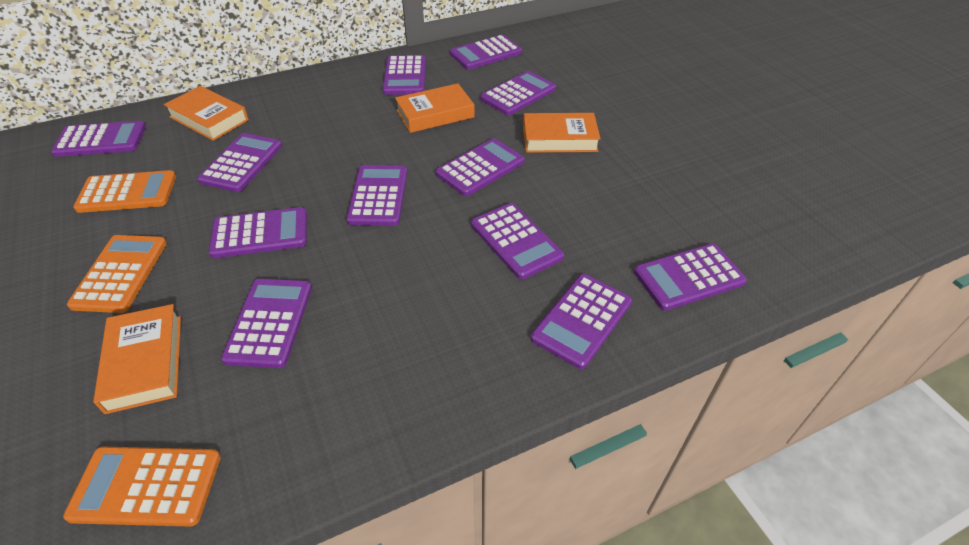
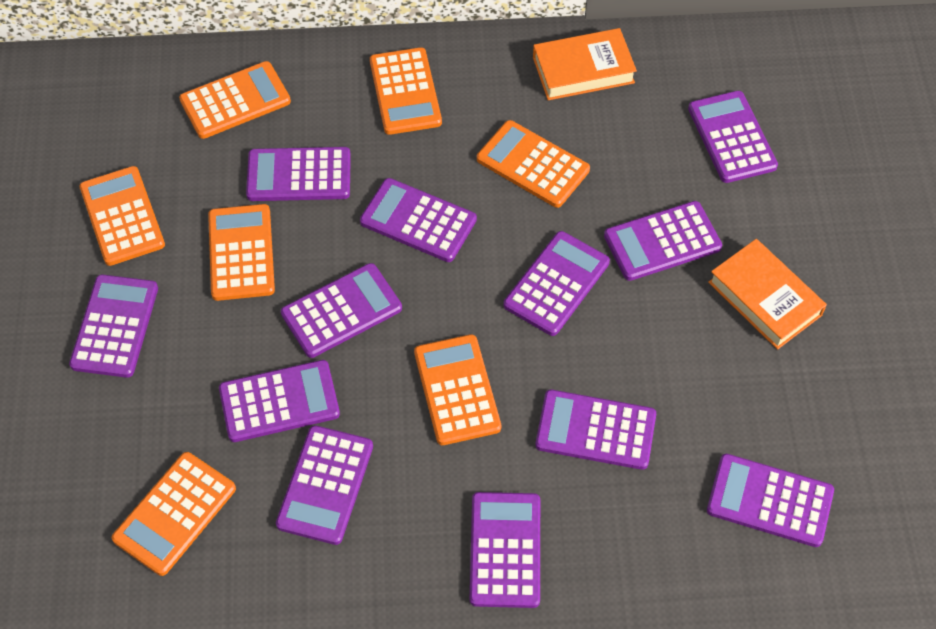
orange book: [93,304,181,414] [164,86,249,141] [395,83,475,133] [523,113,601,153] = 4 -> [533,28,637,100] [708,239,827,350] = 2
orange calculator: [63,447,221,526] [67,235,167,313] [73,170,176,213] = 3 -> [79,166,165,266] [112,452,236,576] [179,61,291,139] [208,204,275,301] [370,47,442,135] [414,334,501,445] [477,120,590,208] = 7

